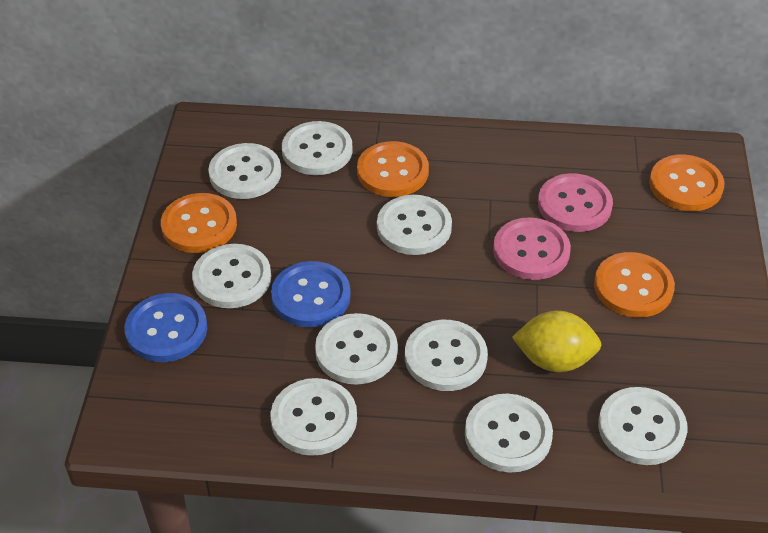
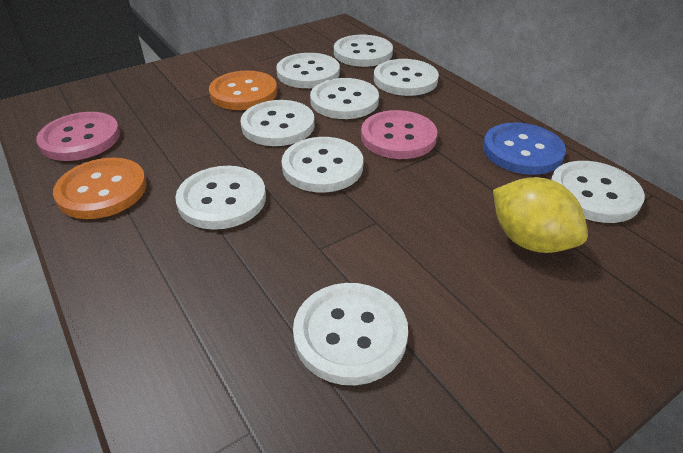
blue button: [125,293,207,362] [271,261,351,327] = 2 -> [483,123,566,175] = 1
orange button: [161,193,237,253] [357,141,429,197] [594,252,675,318] [649,155,724,211] = 4 -> [53,158,147,219] [209,71,277,110] = 2

